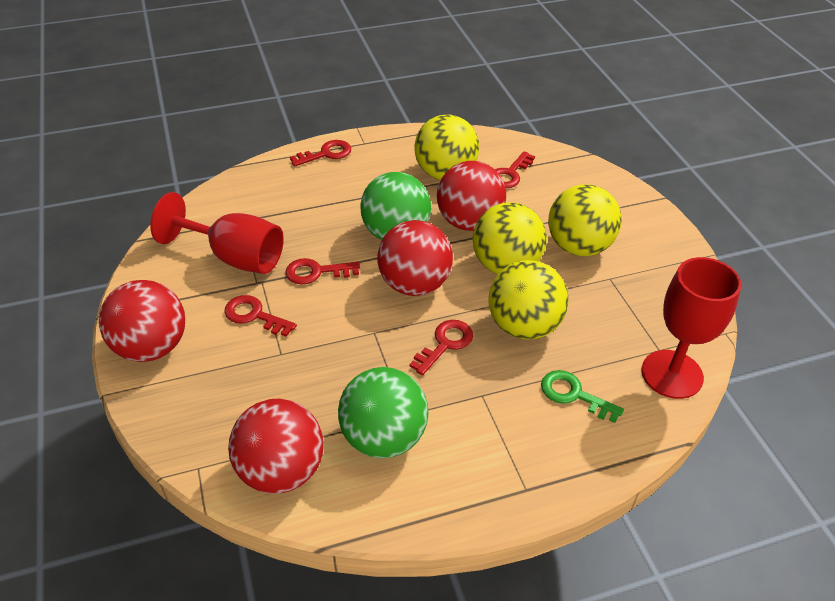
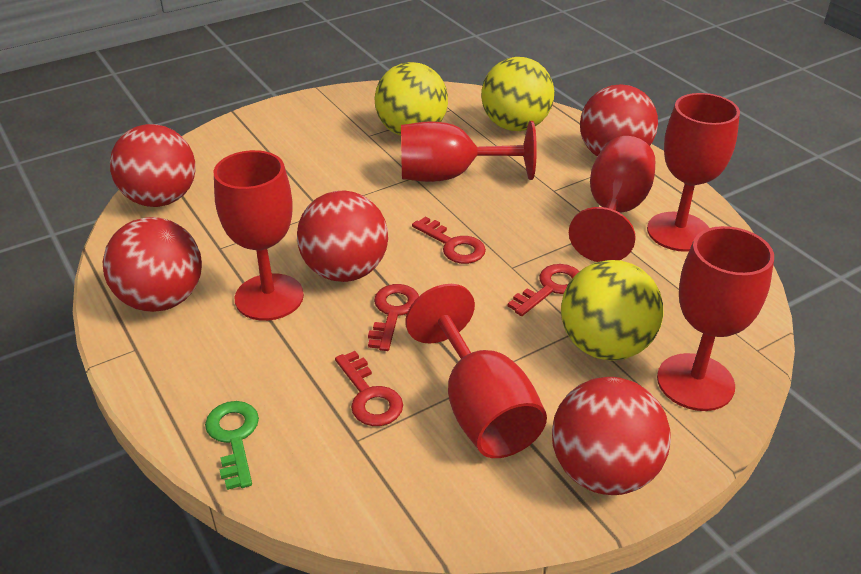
green ball: [338,367,428,458] [360,172,431,240] = 2 -> none = 0
red ball: [99,280,185,362] [228,398,324,494] [377,220,453,296] [437,161,506,231] = 4 -> [103,217,202,312] [110,124,196,207] [297,190,388,282] [552,377,671,495] [580,84,658,156] = 5
red goblet: [150,192,284,274] [641,257,742,399] = 2 -> [214,150,304,321] [401,121,537,182] [405,284,547,458] [569,136,655,262] [647,93,740,252] [657,226,774,411] = 6
red key: [224,295,297,337] [285,258,360,285] [290,140,351,167] [409,320,473,375] [495,151,535,188] = 5 -> [335,351,403,426] [368,284,419,351] [412,217,486,264] [508,264,580,316] = 4
yellow ball: [414,114,479,180] [473,202,547,274] [489,260,568,340] [548,184,622,256] = 4 -> [375,62,448,136] [481,57,554,131] [561,260,663,361] = 3

